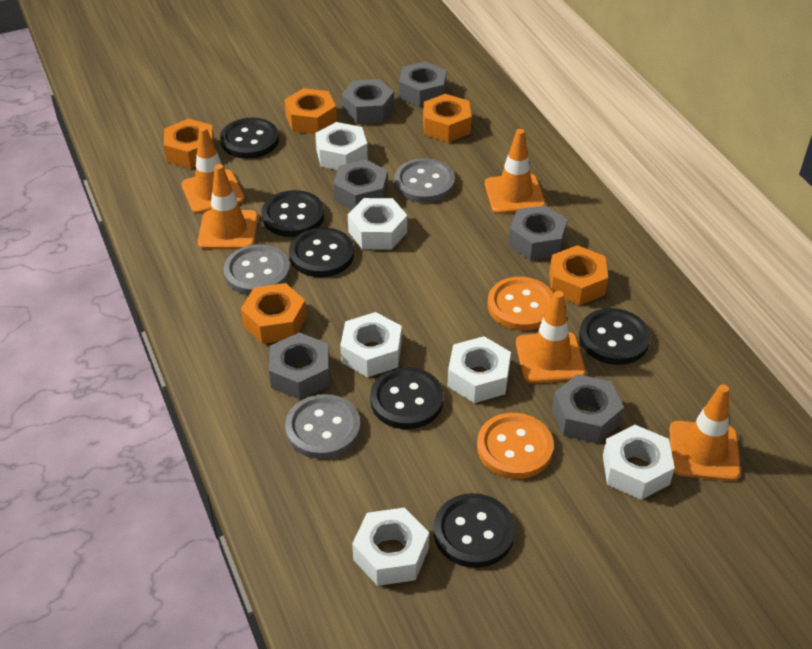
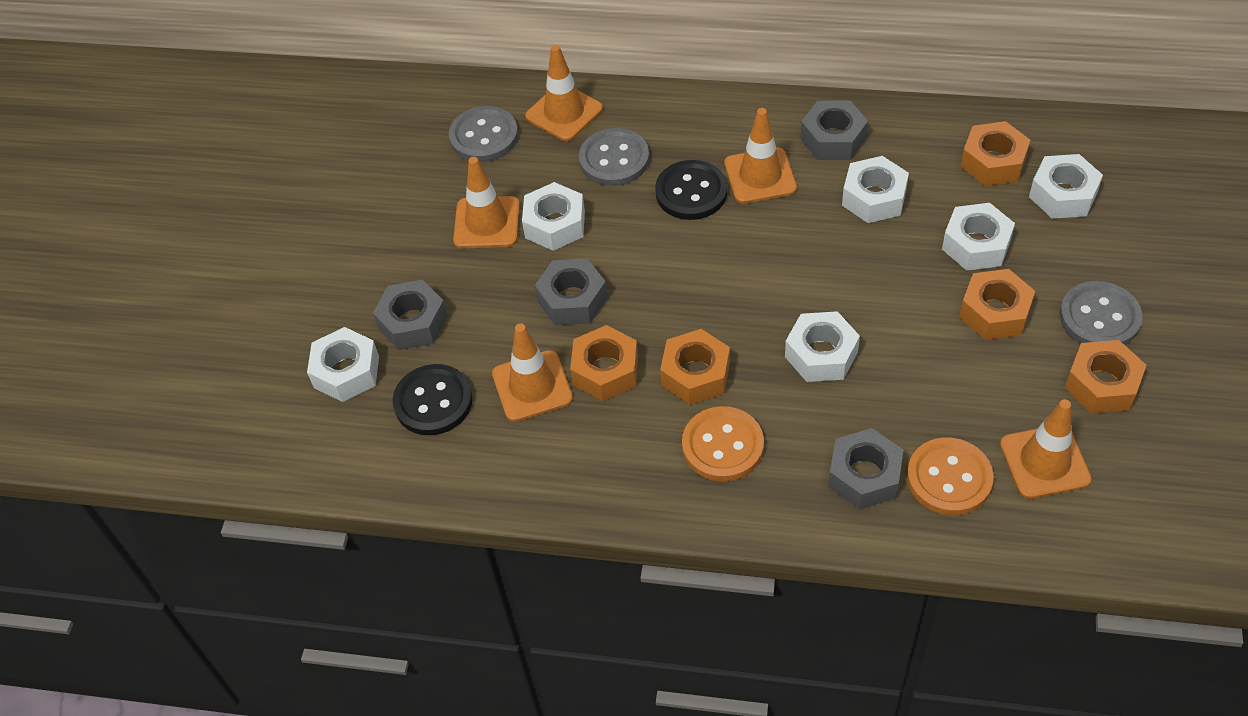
black button: [220,118,279,159] [261,190,324,237] [289,227,354,277] [370,367,444,429] [434,493,515,568] [579,308,650,365] = 6 -> [393,364,473,435] [655,160,727,220] = 2
grey nut: [269,332,330,400] [333,159,388,210] [341,79,394,124] [399,61,446,108] [508,205,568,261] [552,374,624,443] = 6 -> [373,279,448,350] [535,258,607,325] [800,101,868,160] [828,428,903,510] = 4

